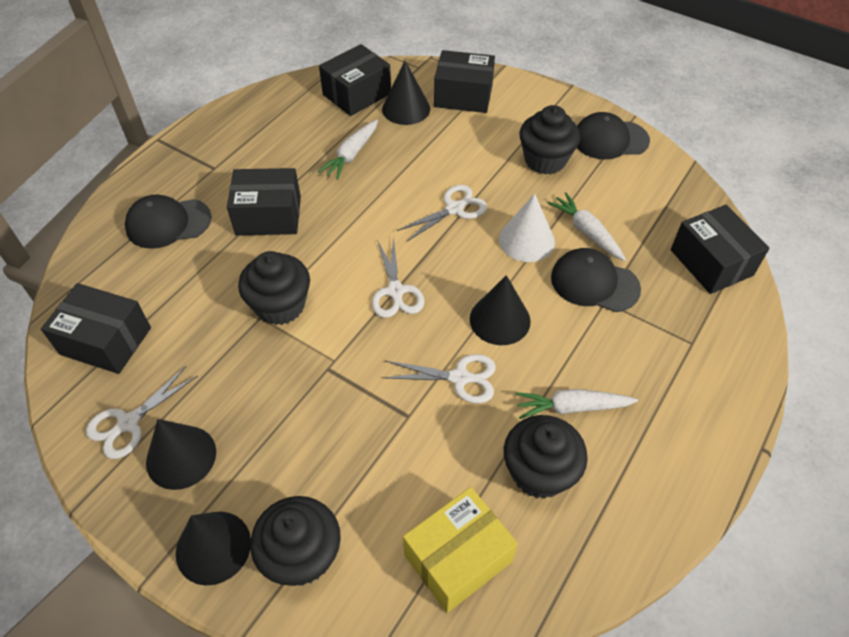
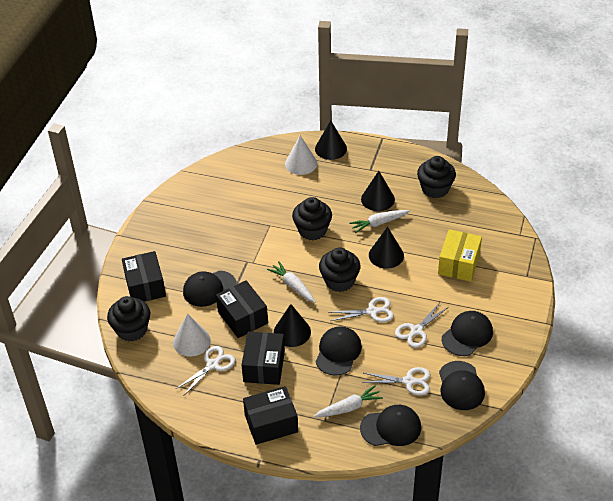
black box: [41,283,151,374] [227,168,301,235] [319,44,391,116] [434,50,495,113] [671,205,769,294] = 5 -> [122,251,166,302] [216,280,268,338] [242,331,285,385] [243,386,298,445] = 4
black cap: [125,194,212,249] [551,248,641,312] [577,112,650,160] = 3 -> [183,271,237,307] [316,326,362,376] [360,405,421,446] [439,361,485,410] [442,311,493,356] = 5
white cone: [499,193,555,262] = 1 -> [173,313,211,357] [285,135,317,175] = 2

